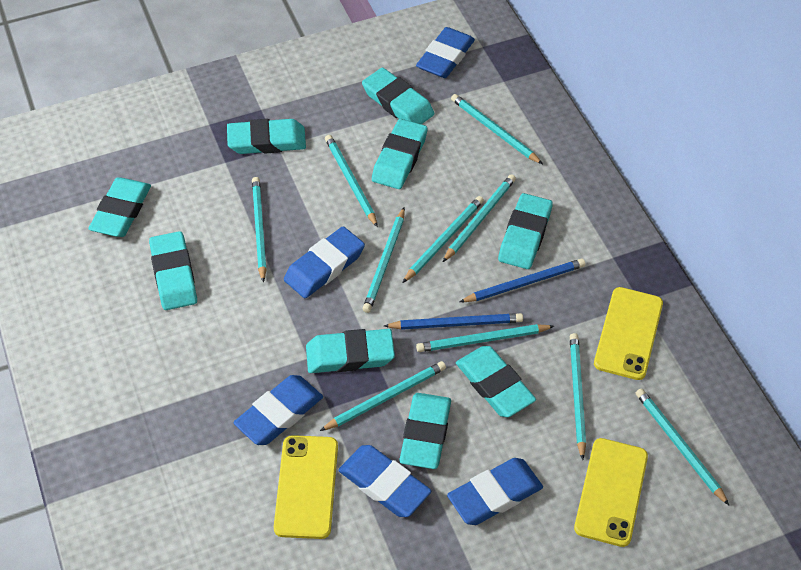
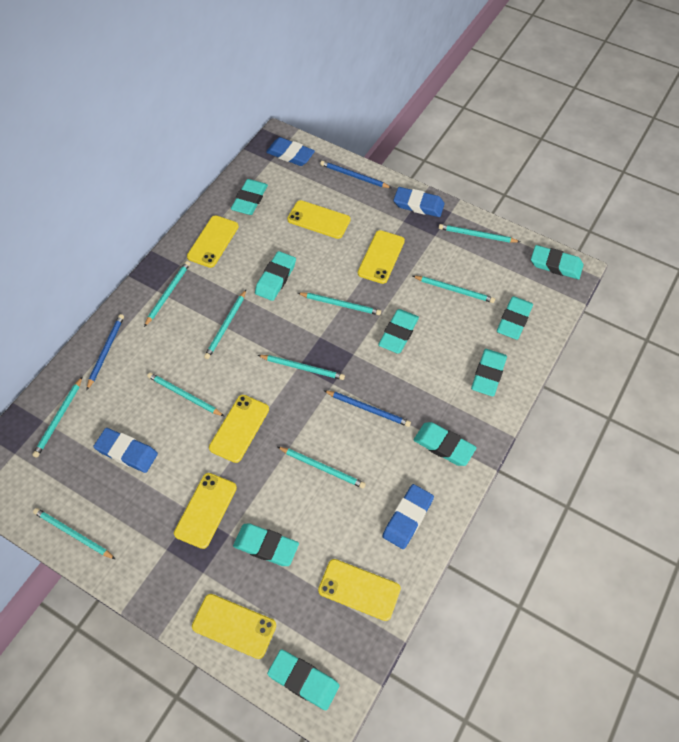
blue eraser: [233,375,323,445] [284,227,365,298] [338,445,431,517] [416,27,475,78] [447,458,543,525] = 5 -> [93,428,158,473] [266,137,315,166] [382,484,434,549] [394,187,445,217] = 4
blue pencil: [384,313,523,330] [460,259,585,302] = 2 -> [86,314,124,391] [320,161,392,188] [324,390,411,427] = 3
yellow phone: [274,435,338,539] [574,438,648,547] [594,287,663,380] = 3 -> [174,473,237,549] [187,215,239,268] [192,594,276,659] [209,395,269,463] [287,200,351,239] [318,559,401,621] [358,230,405,284] = 7

